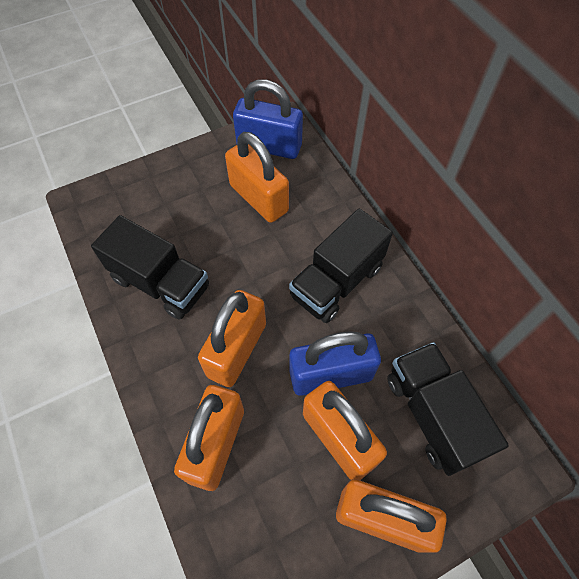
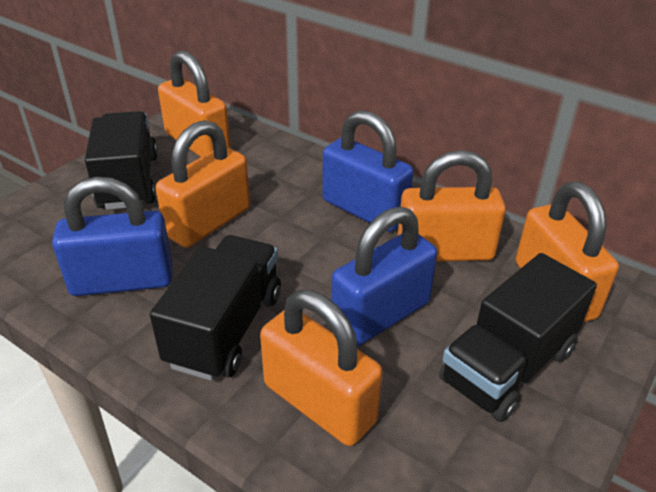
blue padlock: [233,79,303,159] [289,331,381,396] = 2 -> [52,177,173,296] [322,110,414,232] [331,207,438,346] = 3

